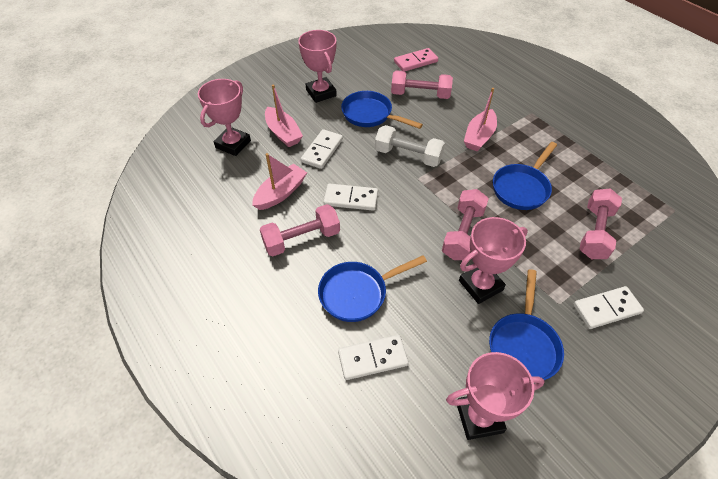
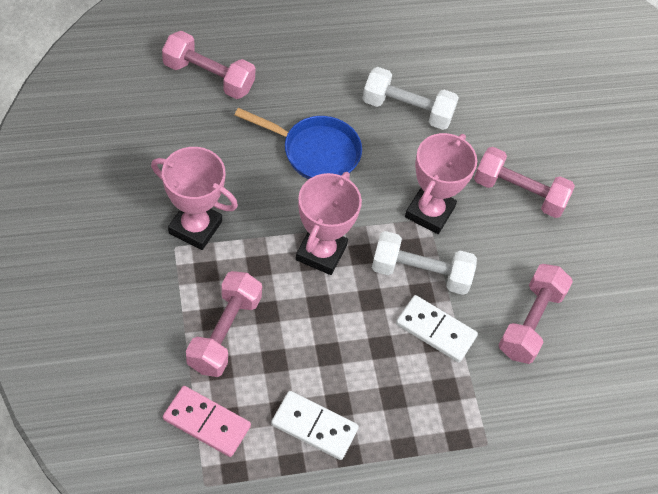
blue pan: [318,255,427,322] [341,91,423,129] [489,269,564,380] [493,142,557,210] = 4 -> [235,108,362,179] = 1
pink boat: [252,153,307,210] [265,84,303,147] [464,88,497,151] = 3 -> none = 0
pink trophy: [198,79,251,156] [298,30,337,103] [446,352,545,440] [459,217,528,304] = 4 -> [151,147,238,250] [296,172,362,275] [405,133,477,234] = 3
white domino: [301,129,343,169] [323,184,378,211] [338,335,409,380] [573,286,644,329] = 4 -> [271,391,359,460] [396,295,478,362] = 2
white dumbbell: [375,125,445,167] = 1 -> [362,67,459,130] [372,231,477,295] = 2

